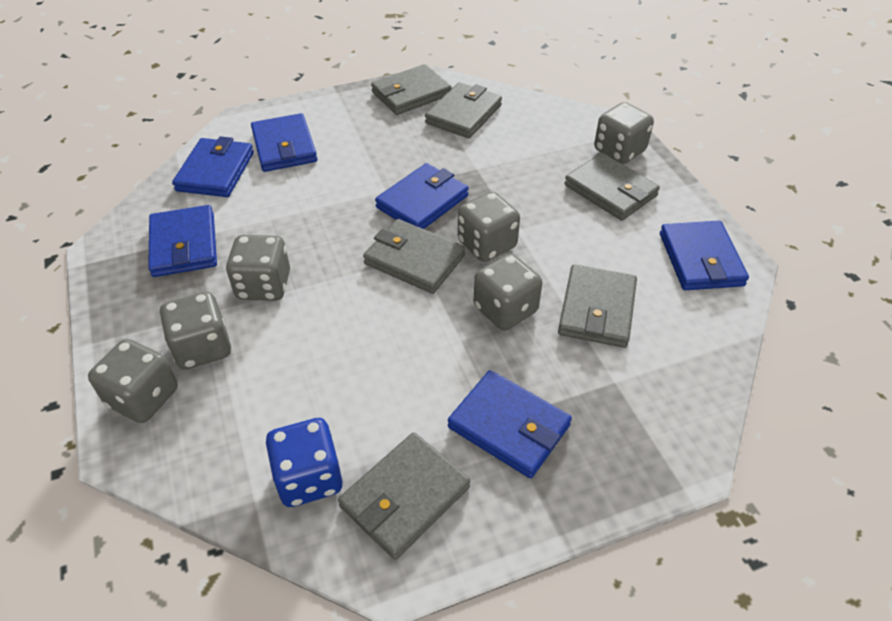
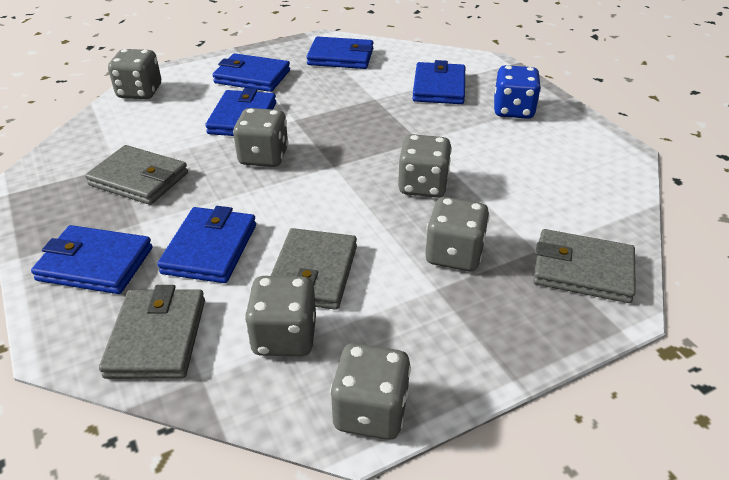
grey wallet: [338,432,470,560] [363,219,465,294] [371,64,452,115] [425,82,502,138] [558,264,637,348] [565,153,660,221] = 6 -> [85,145,188,205] [99,285,205,379] [271,228,357,310] [533,229,636,303] = 4

